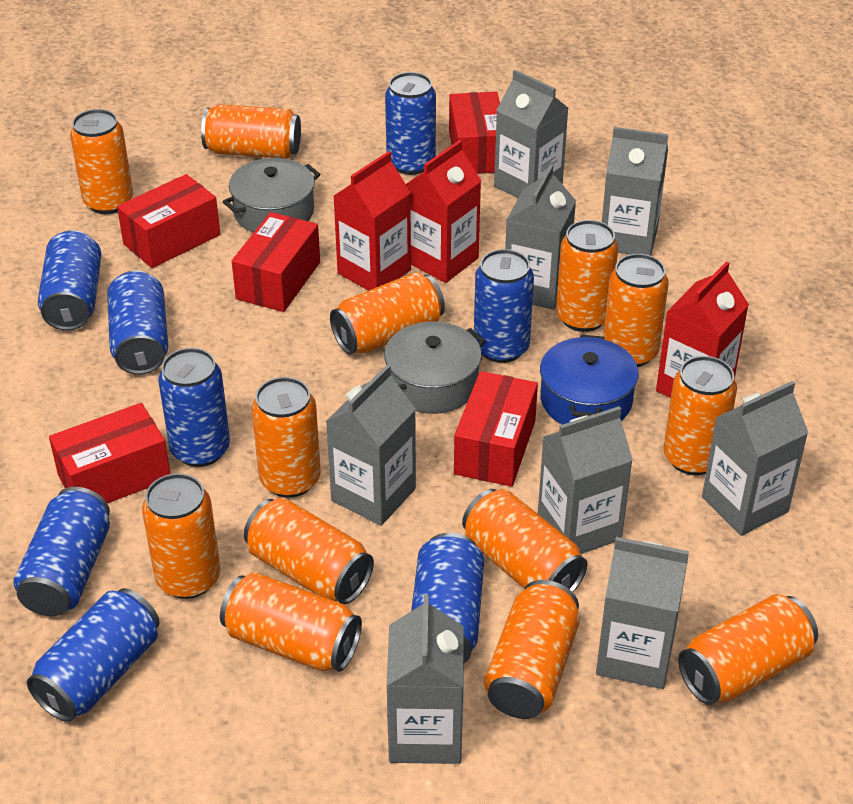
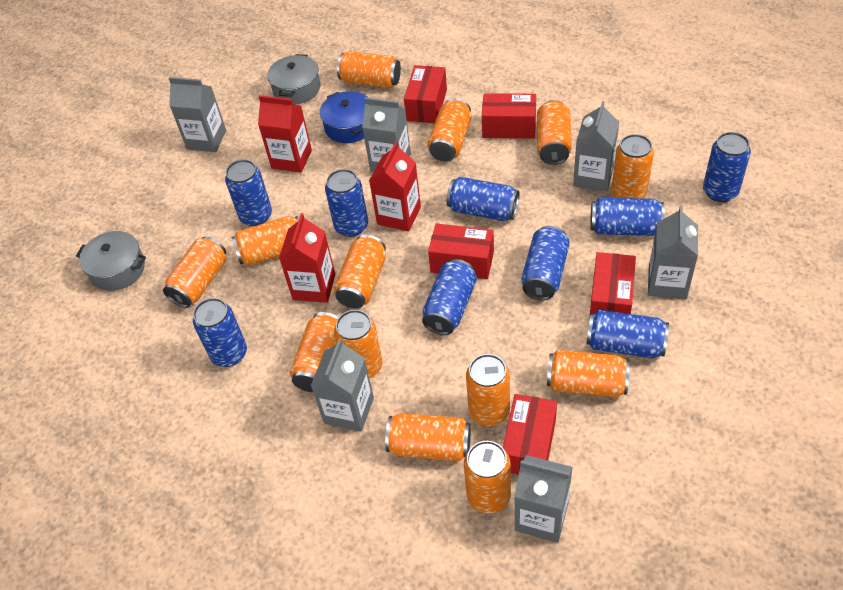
blue can: [14,487,110,616] [27,588,159,722] [38,230,101,331] [107,270,168,375] [158,348,230,467] [385,72,436,175] [411,533,484,664] [474,249,534,363] = 8 -> [193,298,247,367] [225,159,272,226] [325,169,368,237] [422,259,477,335] [447,177,520,221] [521,226,570,300] [586,310,669,358] [590,198,665,236] [703,132,751,202] = 9
grey carton: [326,365,416,526] [387,594,463,764] [494,70,568,198] [505,164,576,310] [538,406,633,554] [596,537,689,689] [602,127,668,256] [702,381,808,536] = 8 -> [168,77,226,152] [311,338,374,432] [362,97,411,172] [514,455,573,543] [573,101,619,192] [648,206,698,299] = 6

